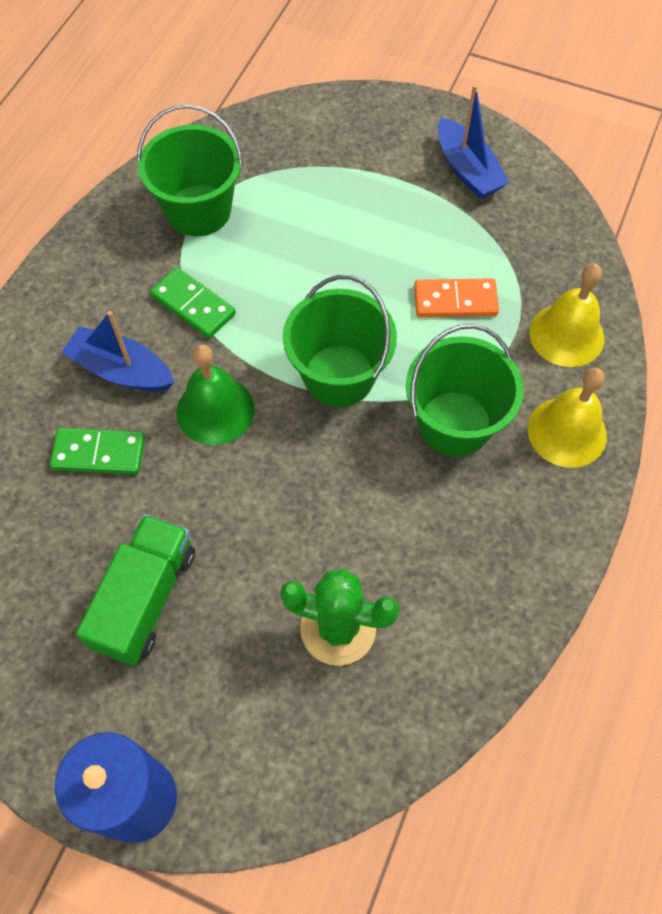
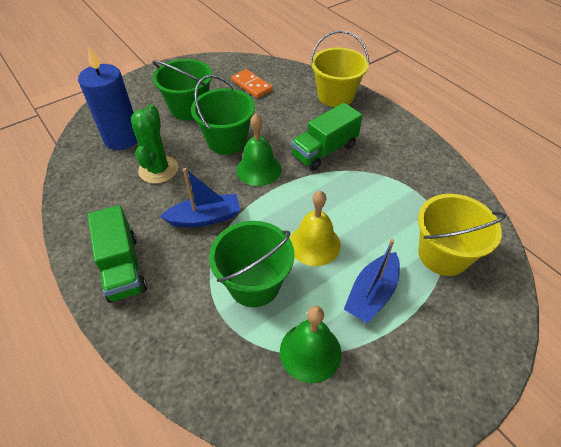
green bell: [177,344,255,445] = 1 -> [236,114,282,186] [280,306,342,383] = 2
green domino: [50,428,145,475] [150,267,236,338] = 2 -> none = 0
green truck: [76,515,195,666] = 1 -> [87,205,147,303] [291,103,363,171] = 2
yellow bell: [528,368,607,468] [529,264,604,367] = 2 -> [290,191,341,266] = 1
yellow bucket: none = 0 -> [310,30,369,107] [418,194,506,276] = 2

